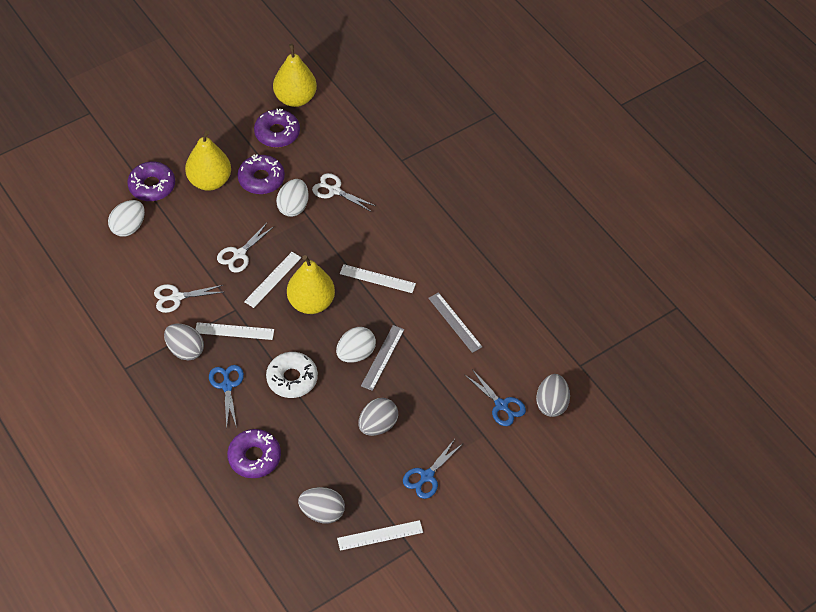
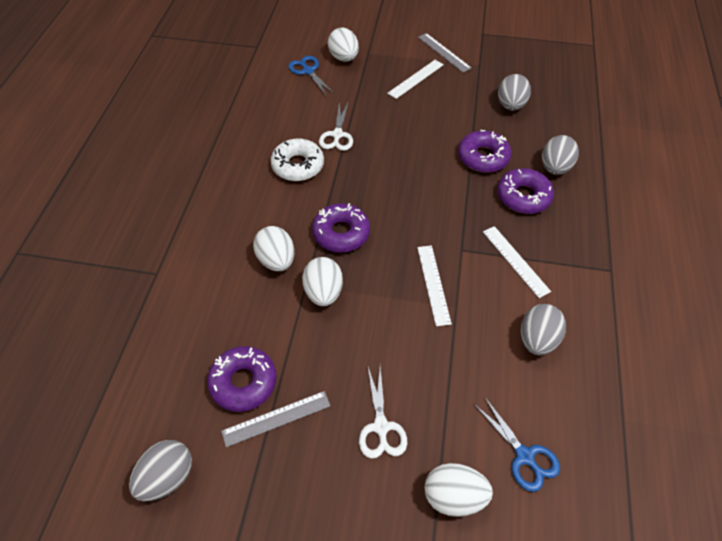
blue scissors: [209,365,244,428] [403,439,462,499] [465,369,526,426] = 3 -> [288,56,335,95] [474,396,560,492] = 2
white egg: [108,200,145,237] [276,179,308,217] [336,327,376,363] = 3 -> [253,226,294,271] [302,257,343,306] [328,28,359,62] [425,463,493,517] = 4
white ruler: [195,322,274,340] [244,252,301,308] [337,520,423,551] [340,264,416,293] = 4 -> [387,60,444,99] [417,245,452,326] [483,226,551,298] = 3
white scissors: [154,284,224,313] [217,223,273,273] [312,173,376,211] = 3 -> [319,101,353,151] [359,367,407,459] = 2
yellow pear: [185,130,231,191] [273,44,317,107] [287,255,335,314] = 3 -> none = 0

